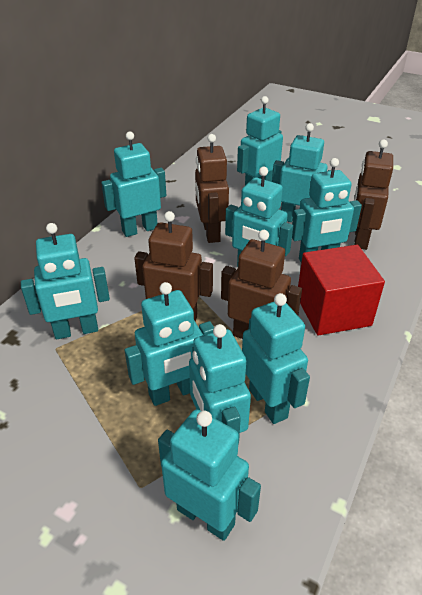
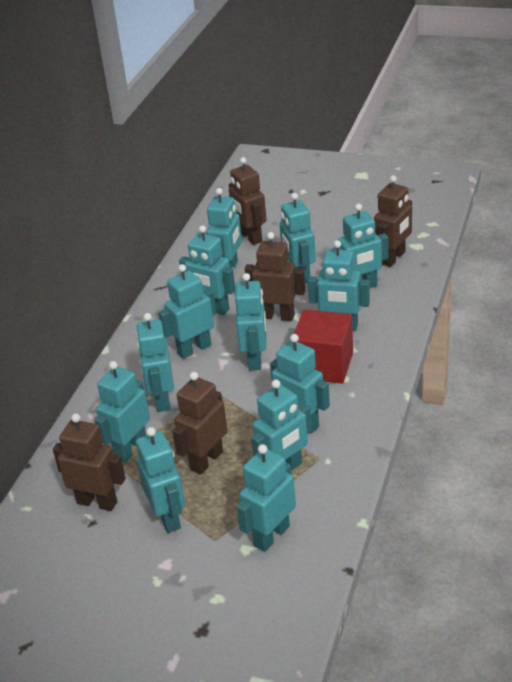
brown robot: [134,211,213,321] [195,134,229,243] [221,230,302,339] [354,139,393,250] = 4 -> [53,413,126,511] [172,372,228,475] [229,157,267,245] [245,232,305,321] [374,175,412,267] = 5
turquoise robot: [21,223,110,339] [101,131,166,237] [125,282,214,406] [158,409,261,541] [189,324,251,444] [225,167,293,267] [237,96,283,185] [242,293,310,424] [272,123,331,222] [292,158,362,262] = 10 -> [94,361,150,463] [136,313,174,412] [136,427,185,533] [158,264,217,359] [179,225,235,315] [206,188,242,268] [235,273,266,370] [237,444,296,552] [252,379,312,470] [270,334,330,434] [280,193,316,283] [308,240,370,330] [332,203,389,288] = 13

